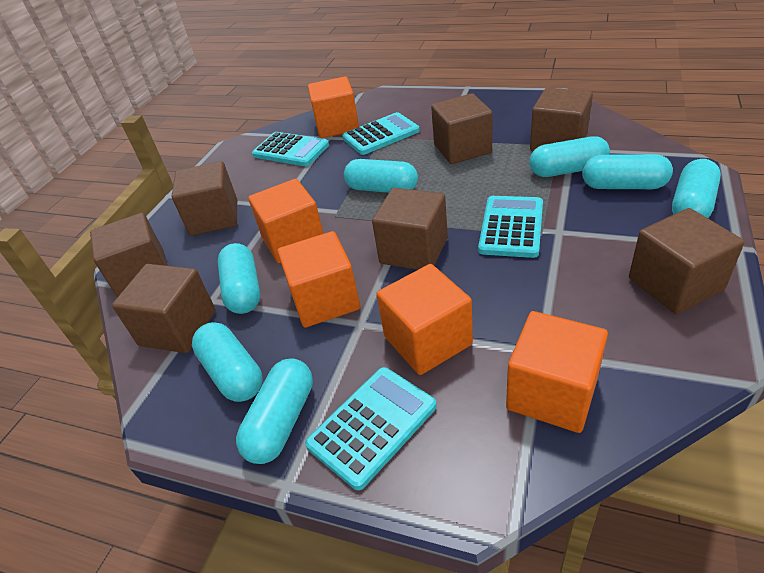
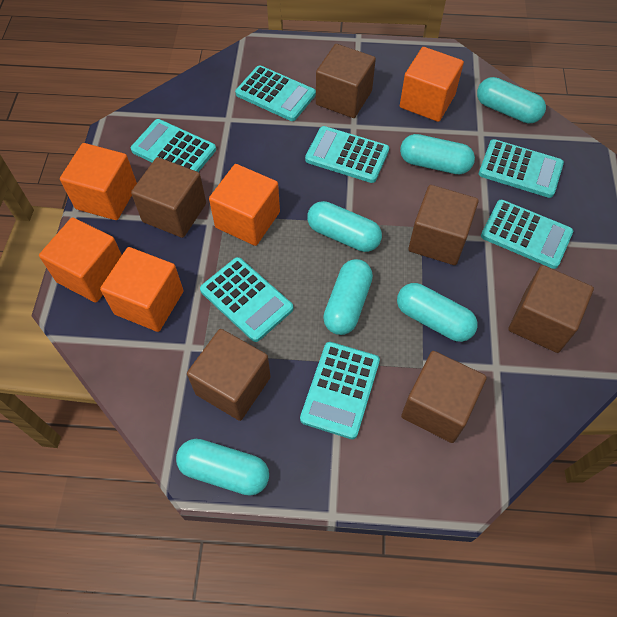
brown cube: [90,213,168,297] [112,264,216,353] [171,161,237,236] [372,188,448,270] [431,93,493,164] [530,88,593,151] [629,208,744,314] = 7 -> [131,157,206,238] [187,329,271,421] [316,44,376,118] [401,351,487,443] [408,185,479,265] [508,265,594,353] = 6
turquoise calculator: [252,132,329,166] [305,367,436,490] [342,112,420,155] [478,196,543,258] = 4 -> [131,119,216,172] [200,257,293,342] [235,65,316,121] [300,342,380,439] [305,126,389,183] [479,139,564,198] [481,200,573,269] = 7
turquoise capsule: [192,322,262,402] [218,243,260,314] [236,358,313,464] [344,159,418,193] [529,136,610,177] [582,154,673,189] [672,159,721,218] = 7 -> [176,439,269,496] [307,201,382,252] [323,259,373,335] [397,283,478,342] [400,134,475,174] [477,77,546,123] = 6

